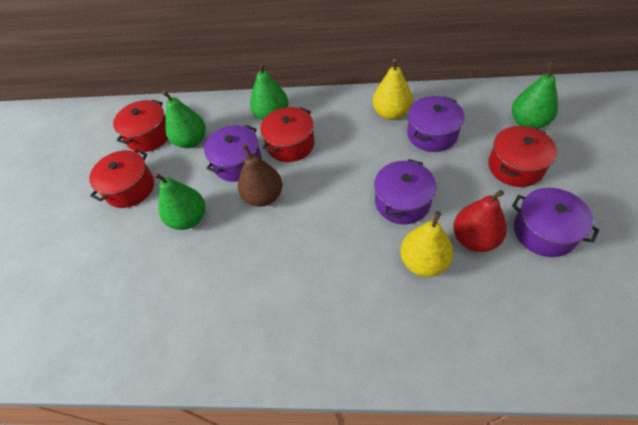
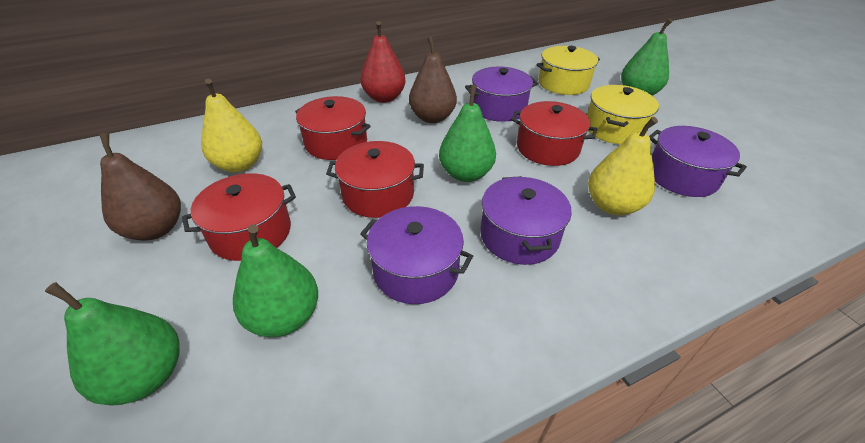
brown pear: [238,144,282,207] = 1 -> [99,133,181,241] [409,36,457,123] = 2
yellow pot: none = 0 -> [537,46,600,95] [587,85,659,144] = 2

